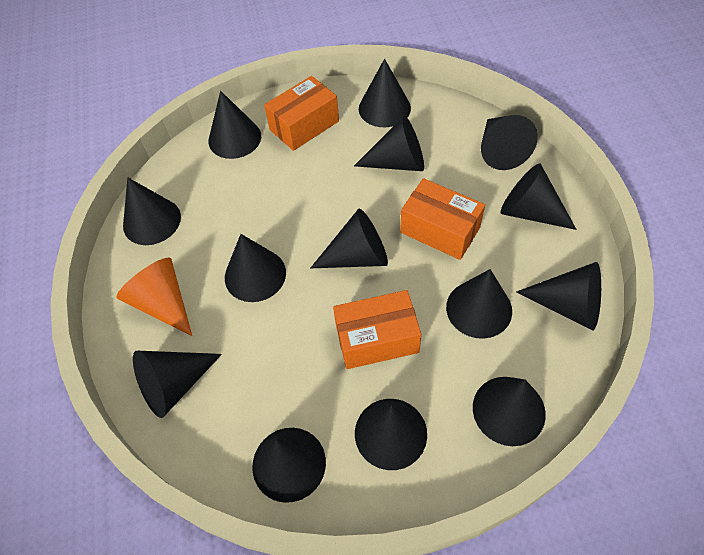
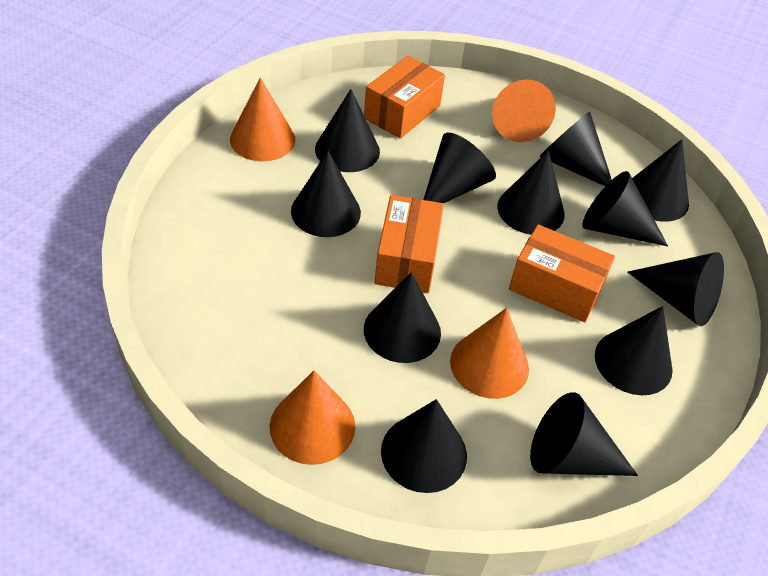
black cone: [123,177,181,245] [133,351,222,418] [208,91,261,159] [225,234,286,302] [252,428,326,503] [311,209,388,268] [354,116,424,171] [355,399,427,470] [359,59,411,127] [446,269,512,339] [473,377,546,446] [481,115,538,170] [501,163,577,230] [516,262,601,331] = 14 -> [291,151,361,237] [315,89,380,172] [364,272,441,363] [381,399,467,493] [423,133,496,203] [497,151,565,235] [530,392,638,476] [539,111,612,186] [582,171,668,246] [595,306,673,395] [628,252,724,326] [632,139,689,222] = 12
orange cone: [116,258,192,336] = 1 -> [230,78,295,161] [270,370,355,465] [450,308,529,399] [492,79,556,142] = 4

